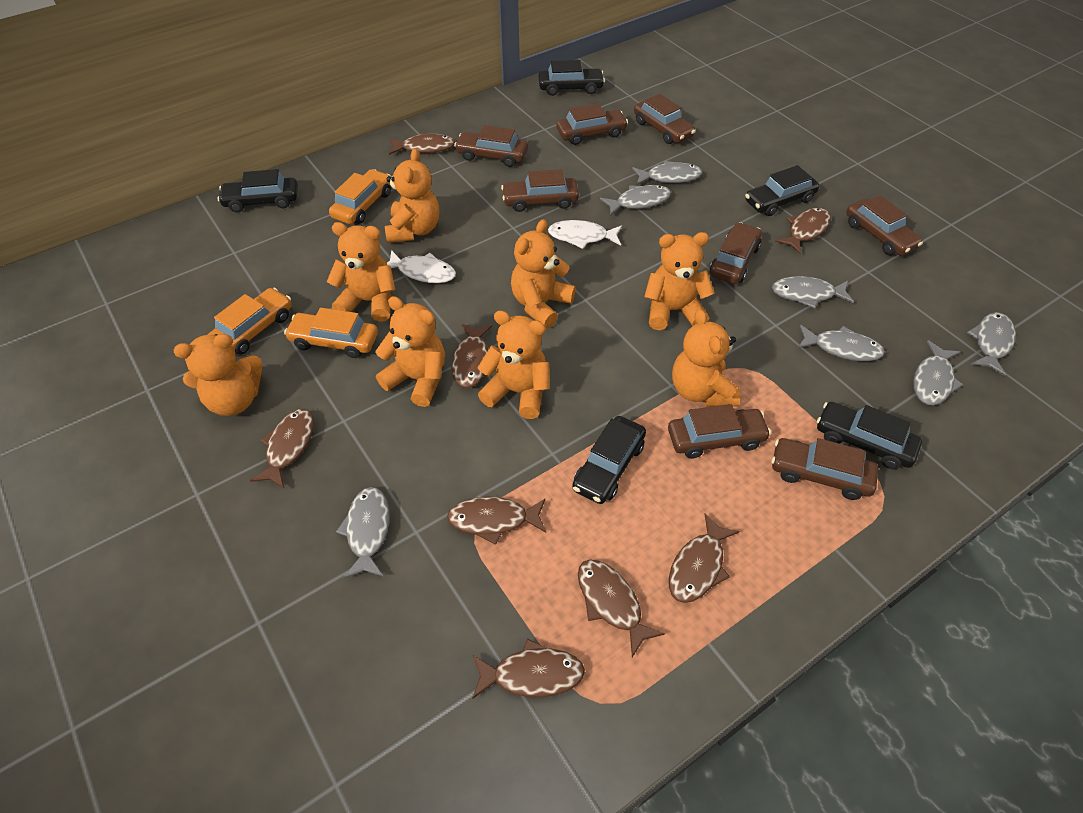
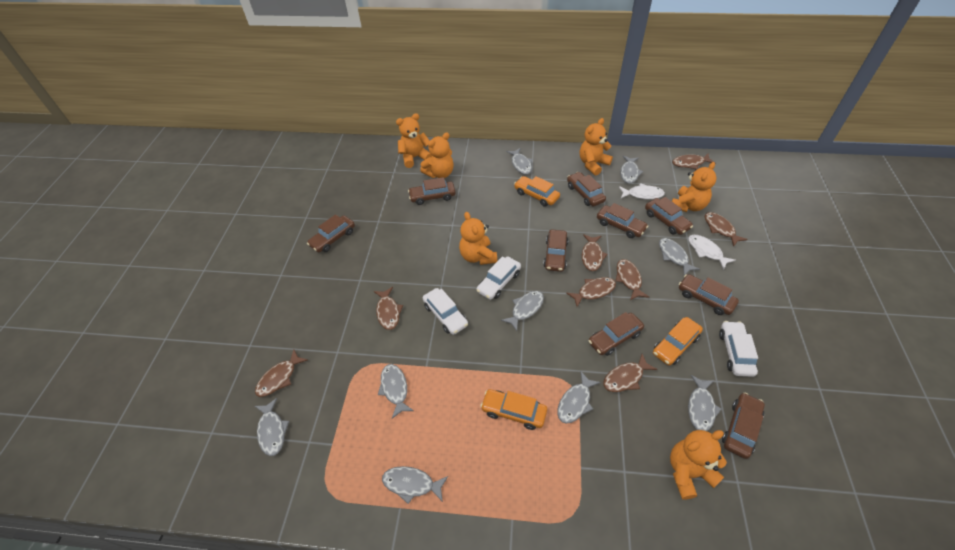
black car: [218,169,298,212] [538,60,605,96] [572,416,646,504] [745,165,820,216] [817,402,922,469] = 5 -> none = 0
brown car: [454,125,528,167] [501,169,579,212] [557,103,628,145] [634,94,696,144] [668,404,771,459] [710,222,762,284] [772,438,878,500] [846,195,923,256] = 8 -> [307,214,355,253] [408,177,456,205] [543,230,568,272] [567,172,606,207] [588,312,644,356] [597,203,648,238] [645,197,693,235] [679,274,739,315] [722,393,765,459] = 9
grey fish: [336,487,390,579] [600,185,671,216] [632,161,703,185] [772,276,854,308] [797,325,885,361] [913,340,963,405] [967,312,1016,376] = 7 -> [255,398,289,456] [378,364,414,418] [382,466,448,504] [501,291,544,331] [506,148,532,174] [557,372,601,424] [620,156,643,184] [659,238,700,276] [688,375,721,431] = 9
orange teddy bear: [174,334,262,416] [327,222,395,322] [375,296,445,407] [385,148,439,243] [477,310,550,419] [511,219,576,328] [644,232,715,330] [672,309,740,407] = 8 -> [396,113,432,168] [420,133,454,178] [459,212,497,265] [580,118,613,175] [670,430,727,500] [672,162,717,212] = 6
white car: none = 0 -> [423,288,468,335] [476,257,521,300] [719,321,758,377] = 3

